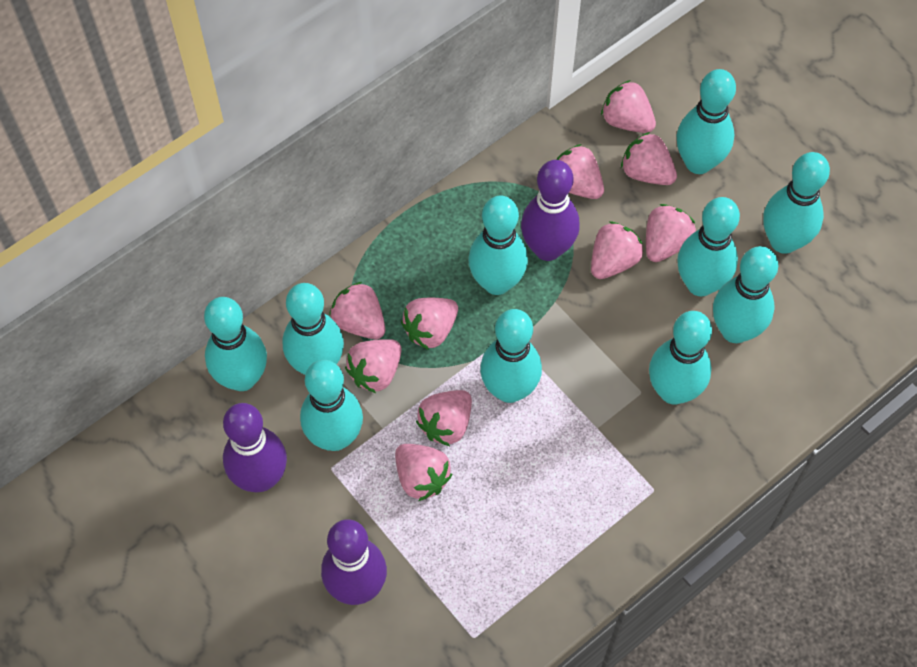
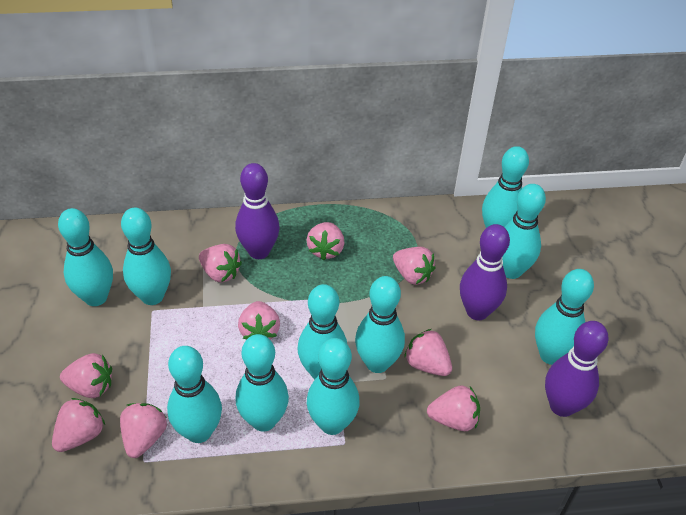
pink strawberry: [329,282,385,339] [345,339,402,393] [395,444,452,501] [401,298,458,350] [416,390,472,446] [556,144,604,199] [591,221,643,279] [601,80,656,133] [621,132,677,185] [646,204,696,262] = 10 -> [52,398,105,452] [60,353,112,398] [120,403,167,458] [199,244,242,283] [238,301,280,340] [307,222,344,261] [393,247,436,285] [404,329,452,376] [427,385,480,431] = 9

